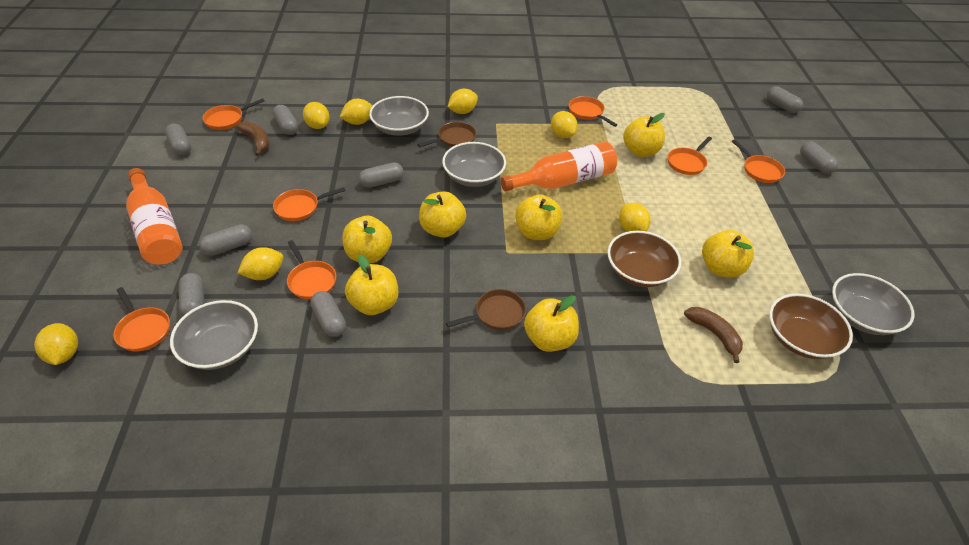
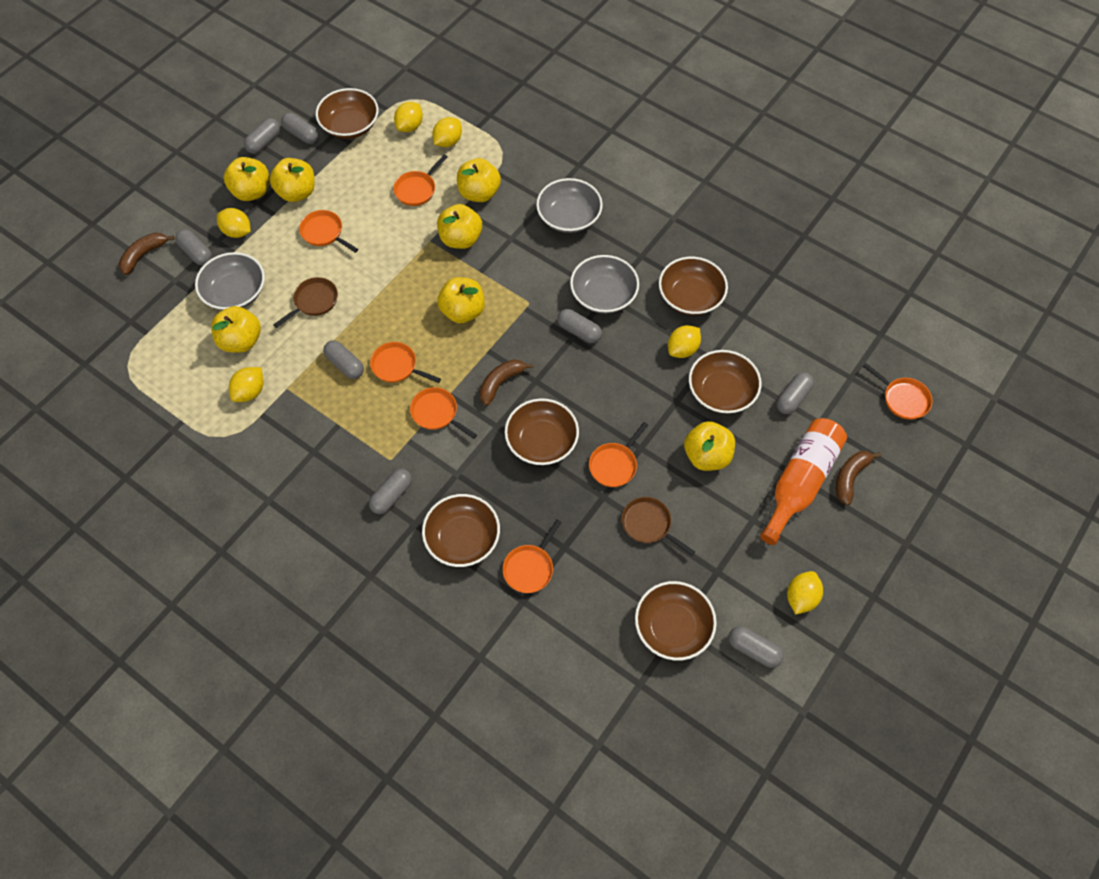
brown banana: [236,121,269,156] [684,307,743,363] = 2 -> [119,233,175,275] [479,359,534,406] [836,451,882,505] = 3
brown bowl: [607,231,681,287] [769,294,853,359] = 2 -> [316,88,378,139] [422,494,500,567] [505,398,579,465] [635,581,717,661] [659,257,728,315] [689,350,761,414] = 6
grey bowl: [170,300,258,370] [369,96,429,136] [442,142,506,187] [832,273,915,335] = 4 -> [195,252,265,310] [536,178,603,233] [570,255,639,314] = 3
orange bottle: [126,168,183,265] [501,142,617,192] = 2 -> [760,418,847,545] = 1
yellow lemon: [34,323,78,365] [238,247,283,280] [303,102,330,129] [340,99,373,125] [448,89,478,114] [551,111,578,138] [619,203,651,232] = 7 -> [217,208,251,238] [229,367,264,402] [394,102,423,132] [433,117,462,147] [668,325,701,358] [787,571,823,615] = 6

